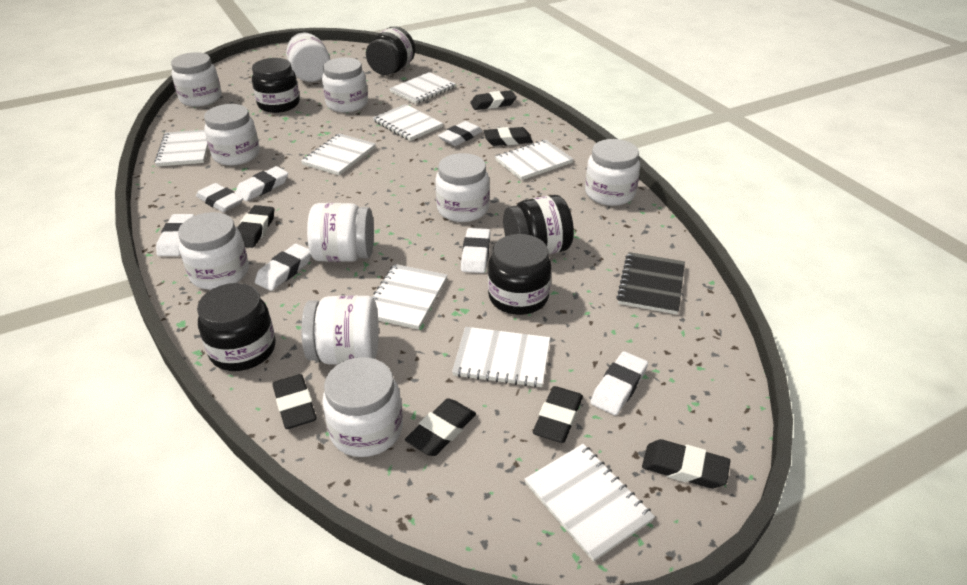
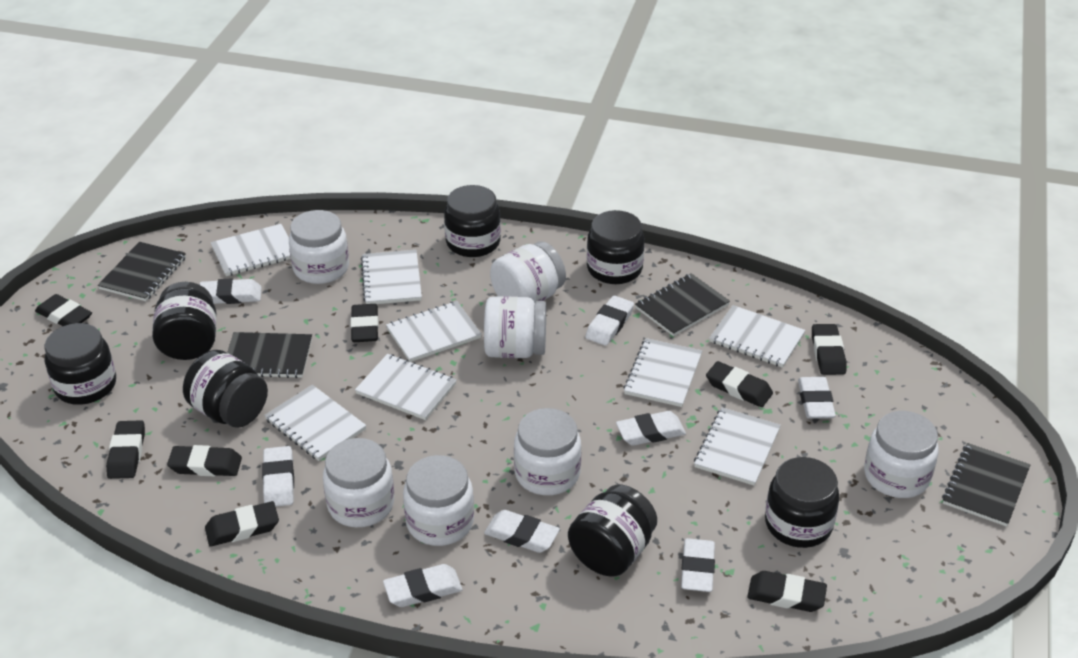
black eraser: [237,205,274,248] [272,374,317,429] [405,398,476,456] [470,90,517,110] [483,127,533,146] [533,386,583,443] [642,439,730,489] = 7 -> [35,294,92,326] [106,420,145,479] [167,445,242,476] [205,501,279,547] [351,304,379,342] [706,361,773,407] [747,571,827,612] [812,324,846,375] = 8
black jar: [197,283,276,371] [252,58,300,113] [366,26,415,75] [488,234,551,315] [503,195,574,255] = 5 -> [45,323,116,405] [152,282,217,360] [183,350,268,428] [444,185,501,257] [568,485,657,577] [587,210,645,284] [765,457,840,548] = 7
black notebook: [617,252,685,314] = 1 -> [97,242,186,301] [227,332,312,378] [635,273,730,336] [942,443,1030,527] = 4
white eraser: [156,214,195,256] [196,183,243,212] [235,166,288,201] [255,244,311,291] [438,121,483,146] [461,228,490,273] [590,351,648,415] = 7 -> [200,279,262,304] [262,446,294,507] [383,564,462,607] [484,510,560,553] [585,296,634,346] [616,411,686,446] [681,538,715,592] [798,377,836,419] = 8
white jar: [171,52,221,107] [178,212,249,290] [204,104,260,166] [286,32,330,82] [301,295,379,364] [307,203,374,262] [322,57,368,112] [322,357,403,457] [435,153,490,222] [585,139,640,206] = 10 -> [289,210,349,284] [323,438,394,527] [403,455,474,546] [484,296,546,358] [490,241,566,303] [514,408,581,495] [864,411,939,498] = 7

